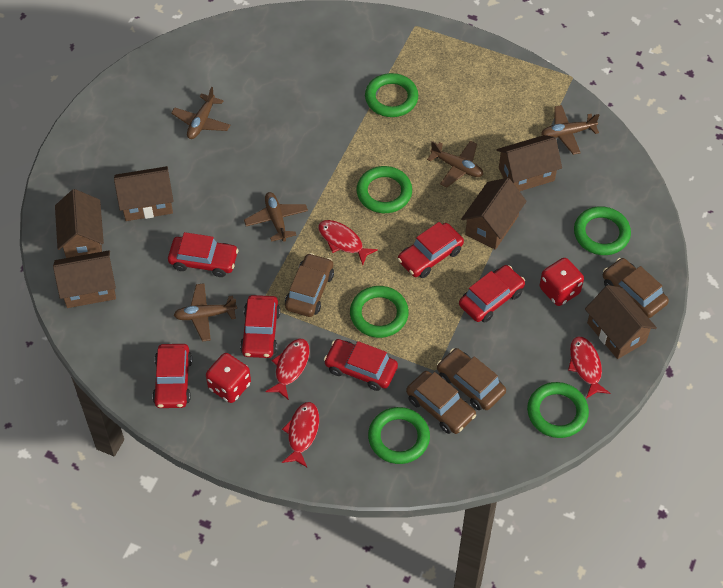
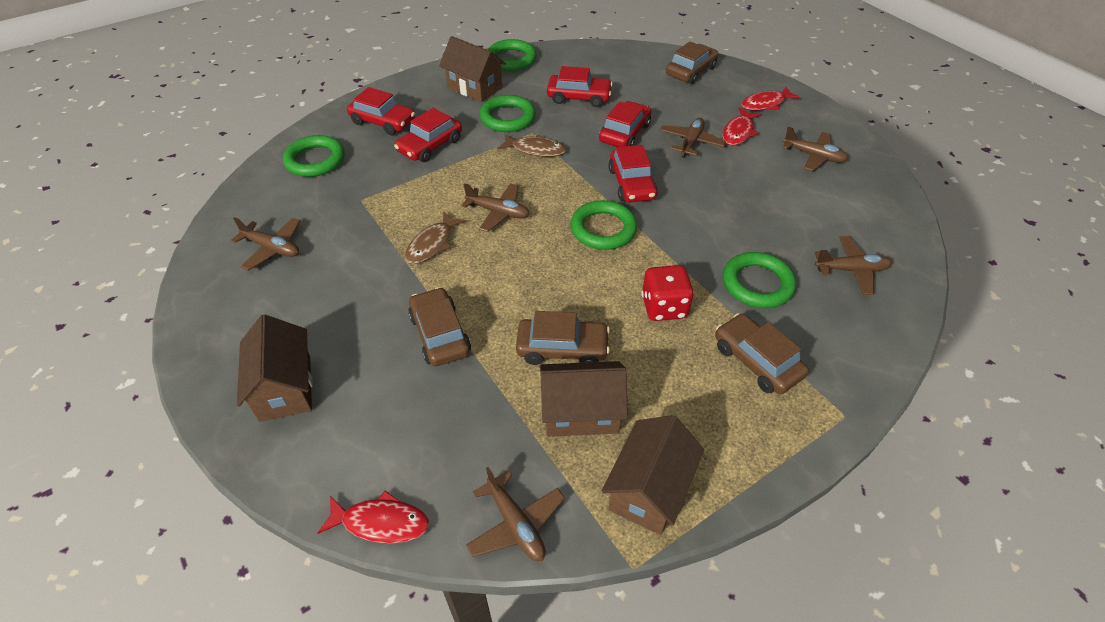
brown fish: none = 0 -> [405,211,466,264] [497,134,566,157] = 2
brown house: [53,250,116,308] [55,189,104,258] [114,166,174,221] [461,178,527,250] [496,135,562,191] [585,285,657,359] = 6 -> [237,314,313,422] [439,36,506,102] [540,361,628,437] [602,415,704,535] = 4
brown plane: [171,87,230,139] [174,283,237,342] [244,192,308,242] [427,141,483,188] [541,105,599,155] = 5 -> [231,217,300,271] [461,183,529,232] [466,467,565,561] [659,118,726,158] [783,127,848,171] [815,236,892,295] = 6
green ring: [350,286,409,338] [357,166,412,213] [365,73,418,117] [368,407,430,464] [527,382,589,438] [574,206,631,255] = 6 -> [283,135,345,177] [480,95,536,132] [488,39,537,71] [570,200,637,250] [723,252,796,308] = 5
red car: [152,344,192,408] [168,232,239,277] [240,295,280,358] [324,339,398,391] [398,222,464,278] [459,265,525,323] = 6 -> [347,87,415,135] [394,108,462,162] [547,66,613,107] [599,101,651,147] [608,145,658,202] = 5
red dice: [206,353,251,403] [540,258,584,306] = 2 -> [641,265,694,321] = 1
red fish: [265,339,310,400] [282,402,319,467] [318,220,378,265] [568,336,610,399] = 4 -> [317,490,429,543] [722,108,761,145] [741,87,800,110] = 3

